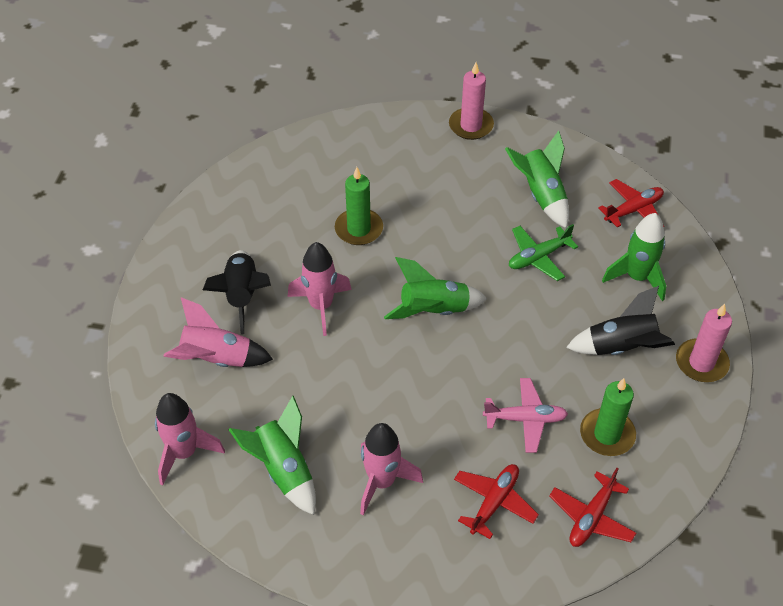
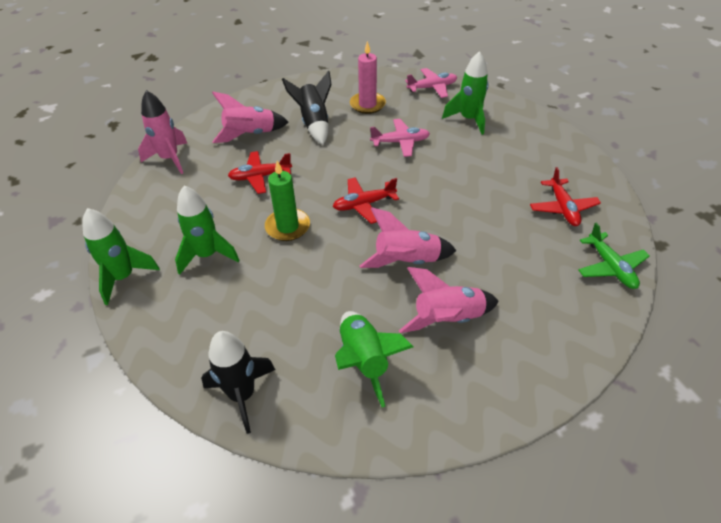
green candle: [335,167,383,245] [580,378,636,456] = 2 -> [265,161,310,241] = 1
pink candle: [449,62,494,140] [676,304,732,382] = 2 -> [350,41,386,114] = 1
pink plane: [483,378,568,453] = 1 -> [370,119,430,157] [405,68,457,98] = 2

